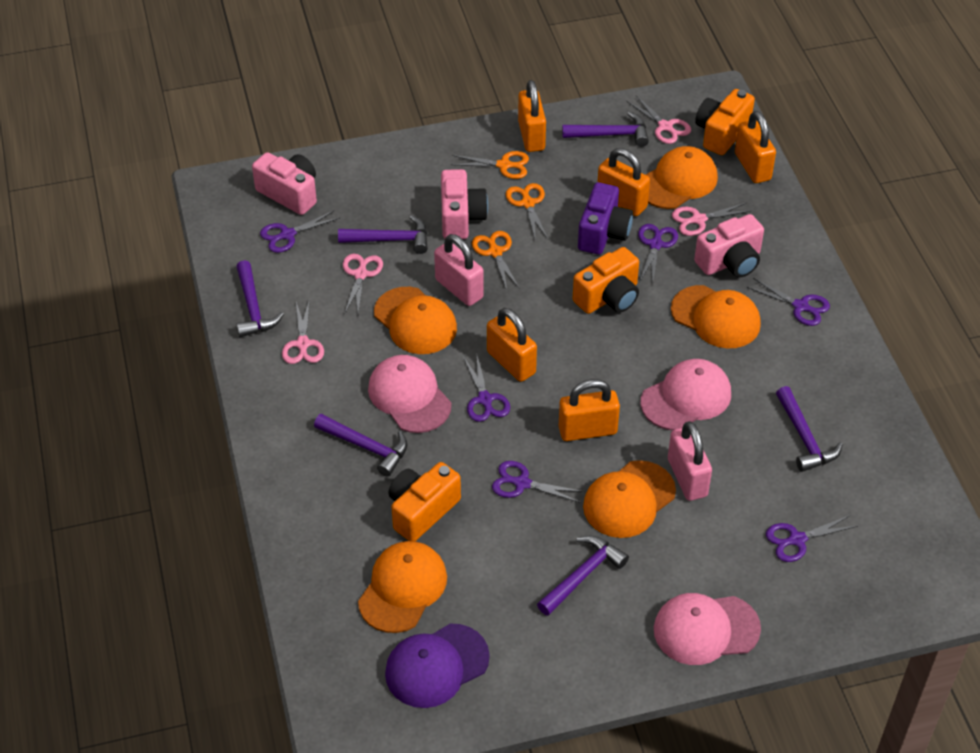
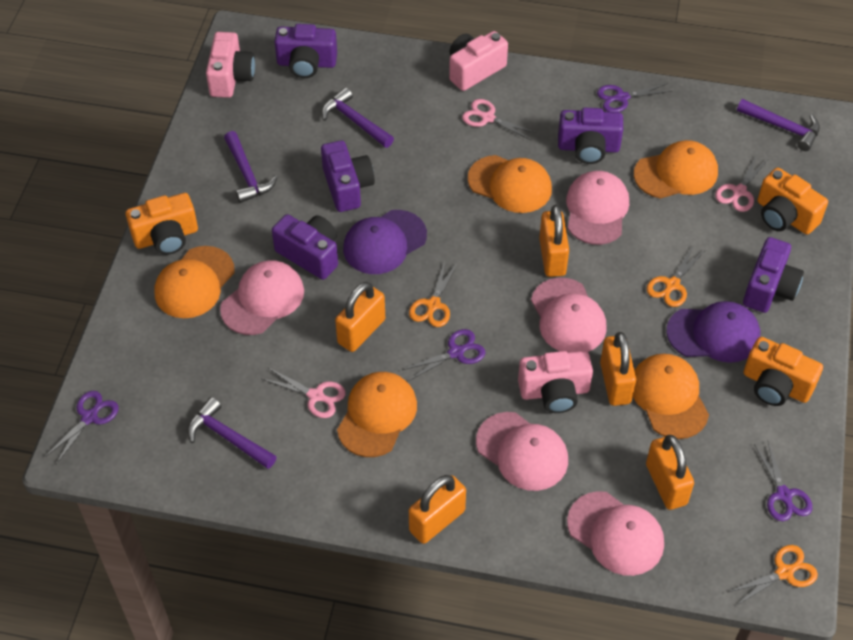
pink cap: [368,355,451,433] [640,359,731,430] [654,593,761,665] = 3 -> [220,260,304,335] [476,412,568,491] [531,278,607,353] [566,171,629,245] [567,491,664,576] = 5
pink padlock: [434,234,484,306] [668,421,712,501] = 2 -> none = 0
pink scissors: [282,302,324,364] [343,254,383,315] [627,96,691,144] [672,203,750,236] = 4 -> [262,368,346,418] [462,99,537,140] [715,155,768,212] = 3
purple camera: [578,182,633,254] = 1 -> [272,214,338,280] [274,24,337,78] [321,140,375,212] [558,108,623,164] [743,237,804,313] = 5
purple cap: [385,624,490,708] = 1 -> [343,210,427,274] [667,301,760,363] = 2
purple hammer: [236,260,284,337] [314,414,408,477] [338,215,428,254] [537,536,629,616] [562,112,649,147] [776,386,843,472] = 6 -> [187,397,277,469] [224,131,278,203] [322,87,394,148] [737,99,820,151] = 4
purple scissors: [260,211,340,253] [463,356,510,422] [492,461,584,503] [638,224,678,283] [747,278,830,326] [766,515,858,562] = 6 -> [45,391,119,464] [402,329,485,381] [597,83,672,112] [754,442,812,521] = 4

